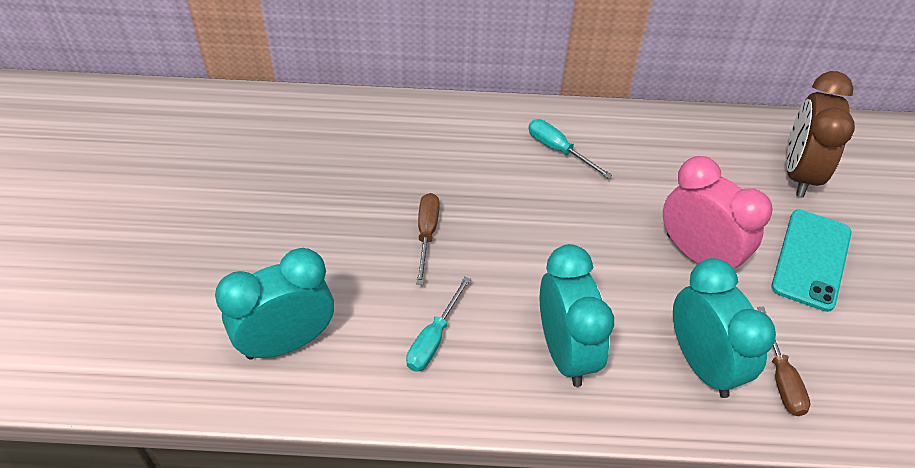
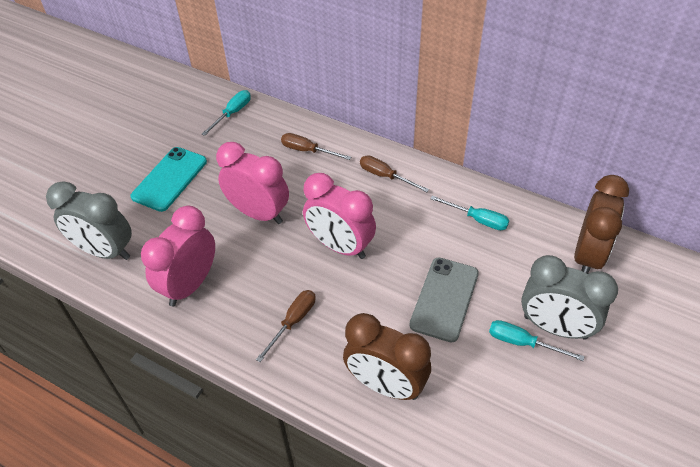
brown clock: [786,71,855,197] = 1 -> [343,313,431,400] [574,175,629,274] = 2
brown screwdriver: [416,193,440,285] [757,307,810,416] = 2 -> [256,290,315,362] [281,133,351,160] [360,155,429,193] = 3
grey clock: none = 0 -> [46,181,132,260] [521,255,618,340] = 2
grey phone: none = 0 -> [409,257,479,342] = 1
pink clock: [663,156,773,268] = 1 -> [141,206,215,306] [216,142,289,224] [303,173,376,259] = 3
turquoise clock: [215,248,334,360] [540,244,614,387] [673,258,776,398] = 3 -> none = 0
turquoise screwdriver: [406,277,471,372] [528,119,612,179] = 2 -> [202,90,251,136] [430,196,509,230] [489,320,585,361] = 3

